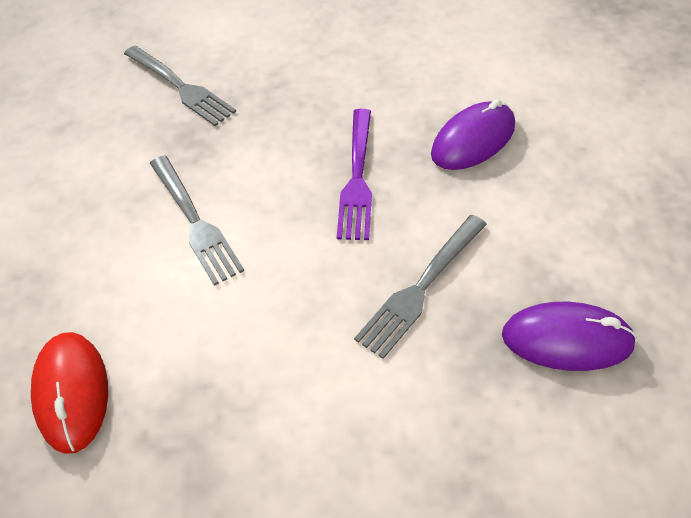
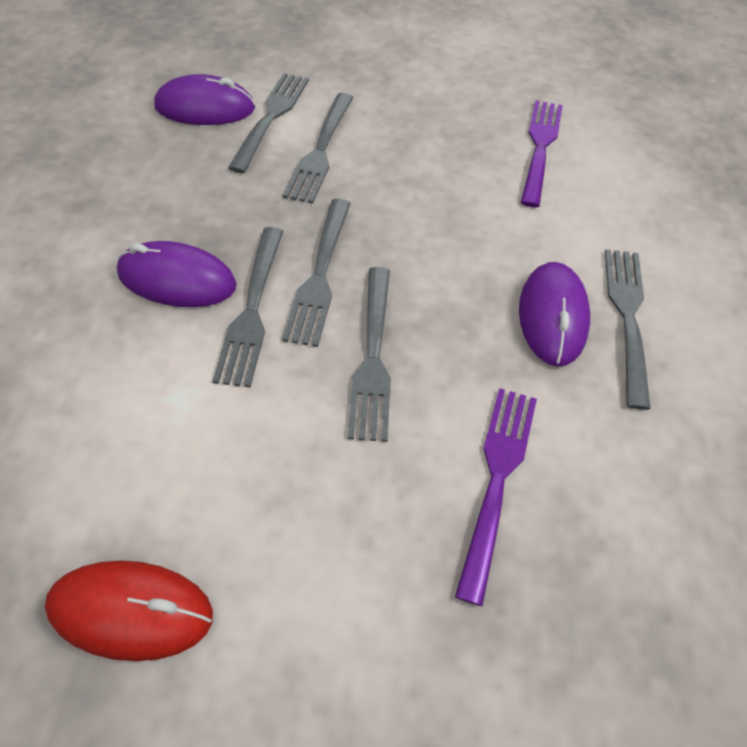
grey fork: [124,46,236,126] [150,156,244,286] [354,215,487,359] = 3 -> [212,227,283,388] [228,73,309,173] [282,199,351,347] [283,93,354,204] [348,267,391,442] [605,249,651,410] = 6
purple fork: [337,109,372,240] = 1 -> [455,388,537,606] [521,100,563,207] = 2
purple mouse: [431,99,515,170] [502,302,637,371] = 2 -> [117,241,237,307] [154,74,255,125] [519,262,590,366] = 3

